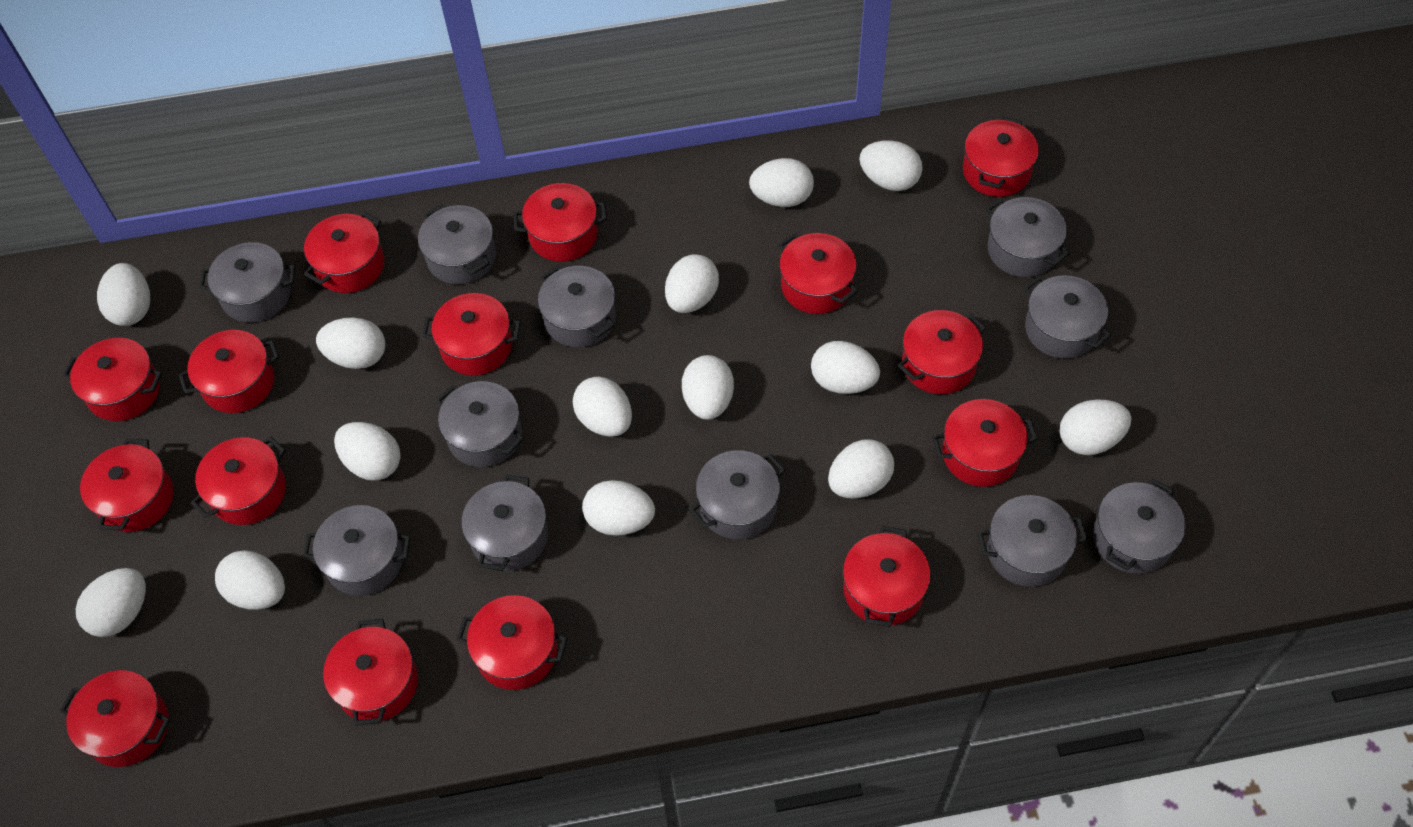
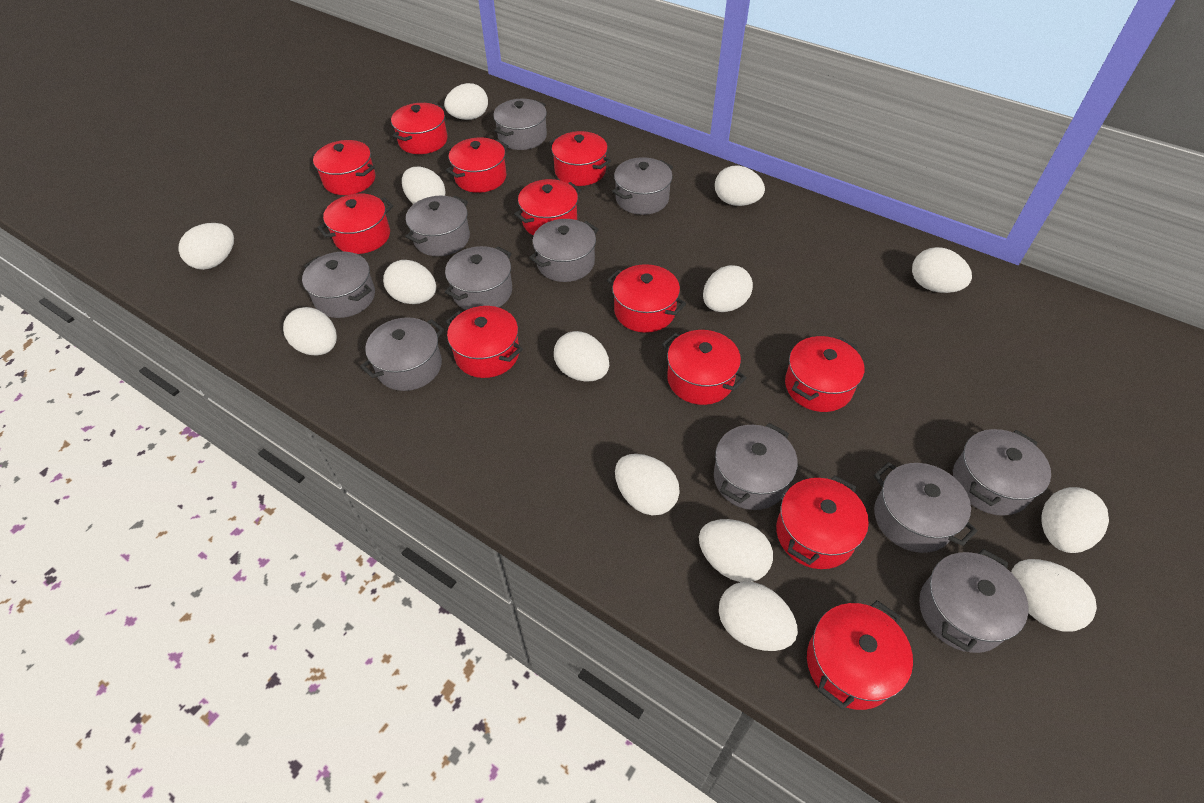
red pot: [60,670,170,767] [63,338,162,421] [80,439,174,532] [179,330,279,413] [191,437,286,525] [304,212,384,293] [323,619,418,726] [422,293,521,376] [456,595,568,690] [513,183,607,262] [778,233,858,314] [843,526,931,627] [898,310,986,394] [932,399,1038,487] [963,116,1039,197] = 15 -> [312,140,375,195] [317,194,393,254] [391,103,448,154] [446,137,508,193] [446,306,523,378] [514,179,581,236] [549,131,611,186] [607,264,686,333] [662,330,747,405] [776,475,869,569] [785,336,864,412] [807,600,913,710] = 12

